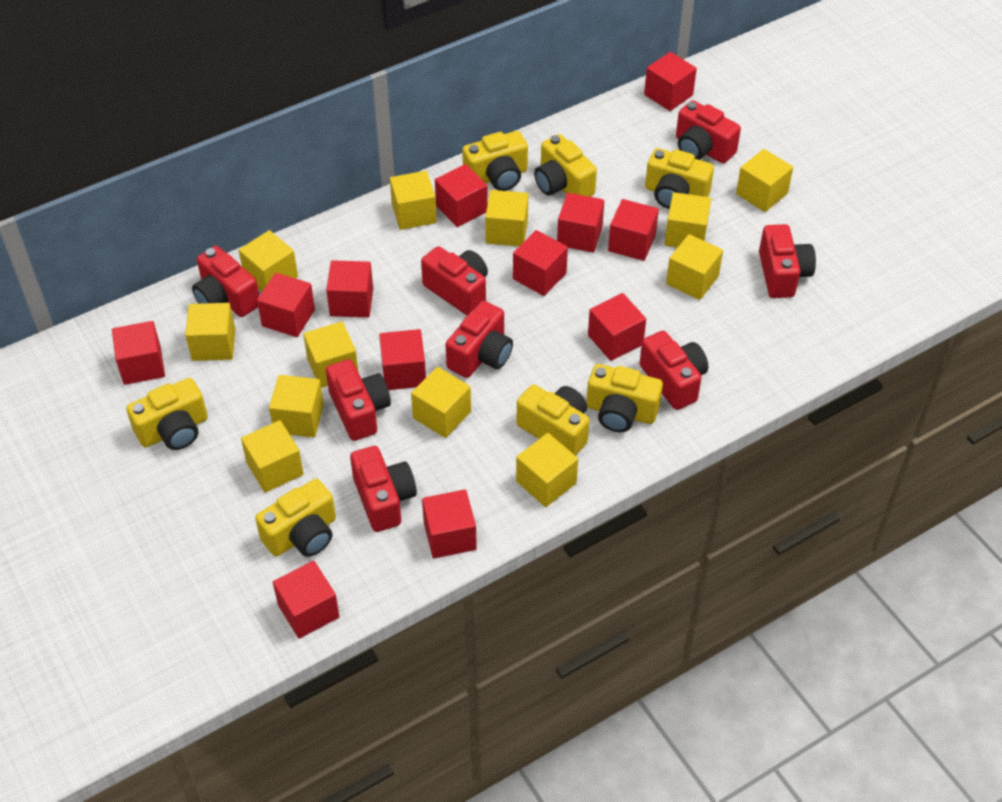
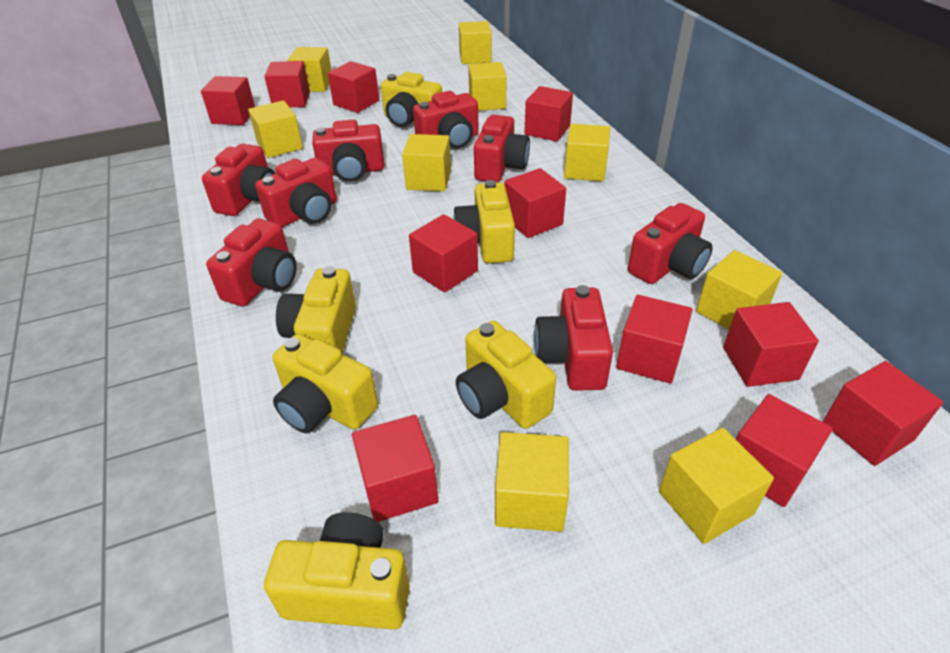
red cube: [112,321,165,385] [257,273,315,337] [273,561,340,639] [326,260,373,317] [379,329,426,390] [422,489,477,559] [435,164,488,227] [513,230,568,296] [557,193,604,253] [588,293,646,361] [608,199,659,261] [644,52,697,111] = 12 -> [201,76,255,125] [264,61,310,107] [328,61,379,113] [352,415,438,522] [409,214,478,293] [504,168,566,238] [524,86,573,141] [616,295,693,384] [723,302,819,387] [736,394,833,507] [823,361,943,466] = 11
yellow camera: [126,378,208,450] [255,479,336,557] [462,131,528,191] [517,385,589,456] [534,134,597,197] [586,364,663,432] [645,148,714,209] = 7 -> [264,512,410,630] [273,334,378,433] [276,266,356,353] [381,72,442,127] [453,180,515,263] [456,321,556,429] = 6
yellow cube: [185,303,235,361] [239,230,298,292] [241,420,304,493] [269,375,324,437] [303,321,359,388] [390,171,437,230] [411,367,471,438] [485,190,528,246] [516,433,578,507] [665,192,711,248] [666,234,723,300] [736,149,793,212] = 12 -> [248,100,303,158] [287,47,332,92] [402,134,451,191] [459,21,492,64] [468,62,507,111] [495,432,569,532] [564,124,610,181] [659,428,774,544] [696,250,782,329] = 9

